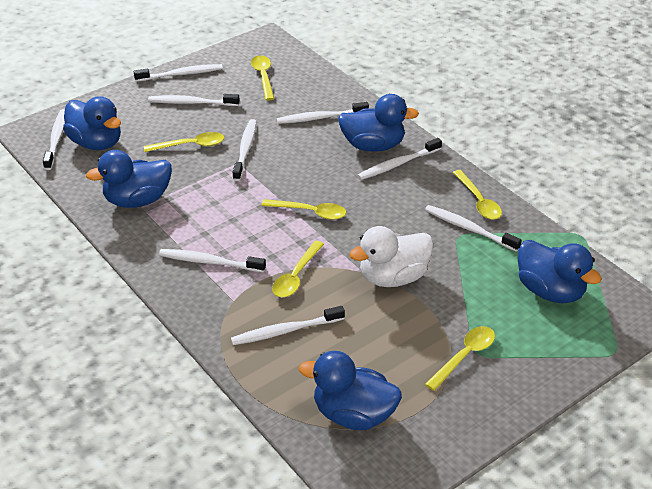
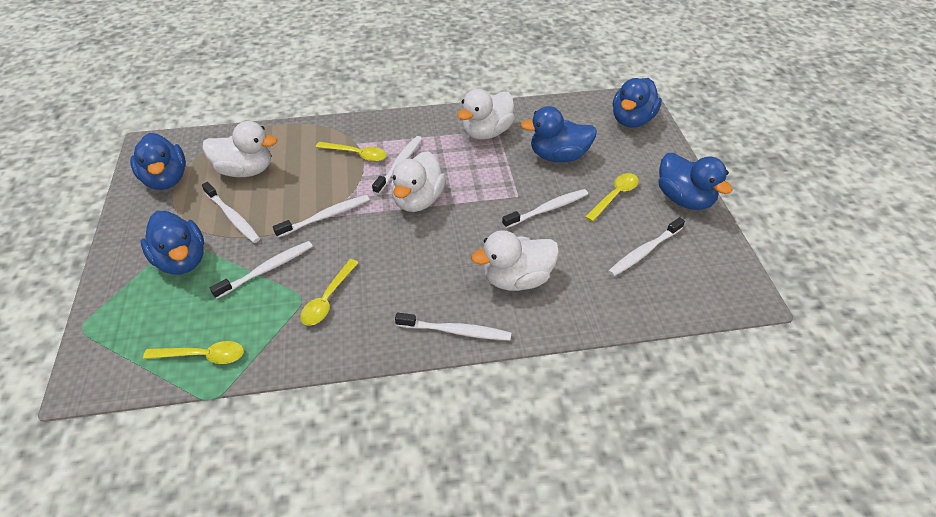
white duck: [349,226,434,287] = 1 -> [202,121,277,177] [391,151,446,212] [457,89,515,140] [471,230,559,291] = 4
white toothbrush: [43,109,65,170] [133,64,223,82] [148,94,239,106] [159,249,266,272] [231,306,345,345] [233,119,256,181] [277,102,369,124] [357,138,442,180] [425,205,522,252] = 9 -> [202,182,260,243] [210,241,313,299] [273,195,370,238] [372,136,422,194] [395,313,512,340] [502,189,588,228] [608,217,685,277] = 7
yellow spoon: [144,132,224,152] [251,55,274,101] [261,199,346,220] [272,240,324,297] [425,326,495,391] [453,170,502,220] = 6 -> [143,341,244,364] [300,259,359,326] [316,142,387,162] [585,173,639,222] = 4

